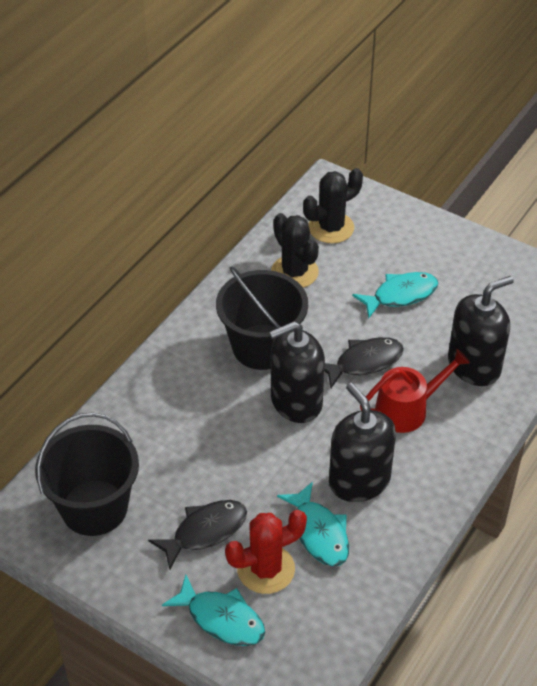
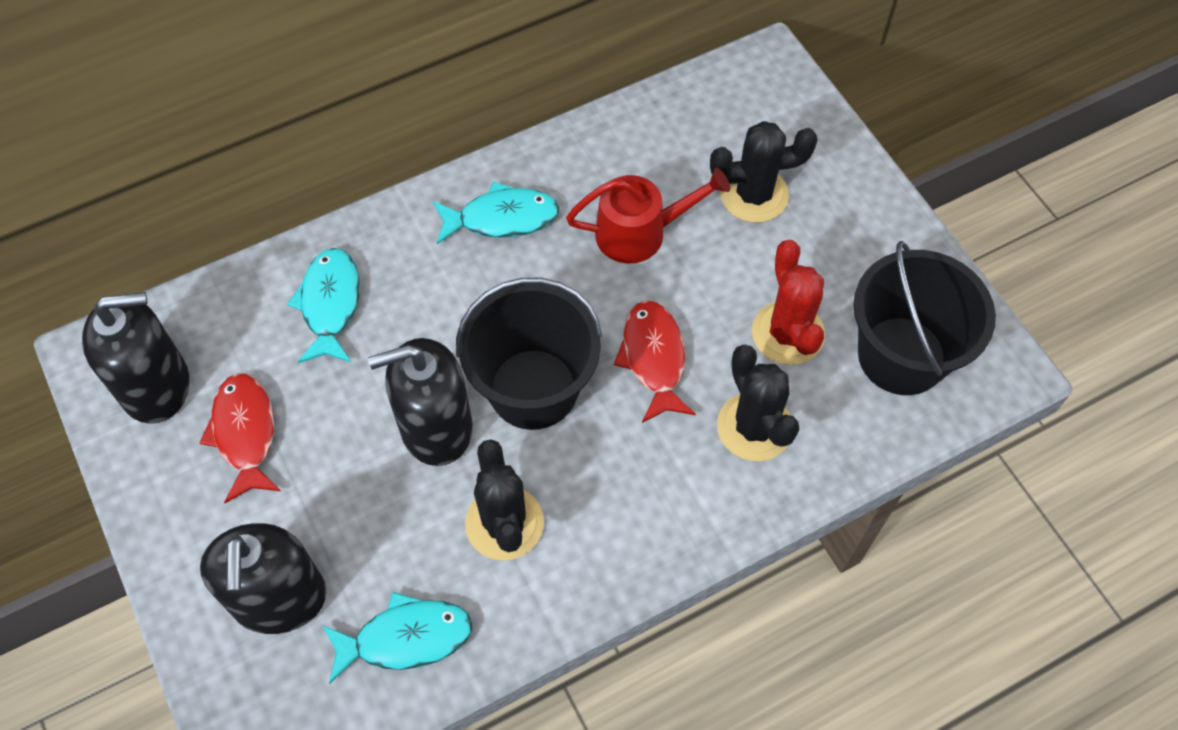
black cactus: [271,213,319,288] [303,168,363,243] = 2 -> [465,439,544,561] [710,121,818,223] [717,345,799,461] = 3
black fish: [148,500,247,570] [324,337,404,388] = 2 -> none = 0
red fish: none = 0 -> [200,373,281,503] [614,301,696,423] = 2

